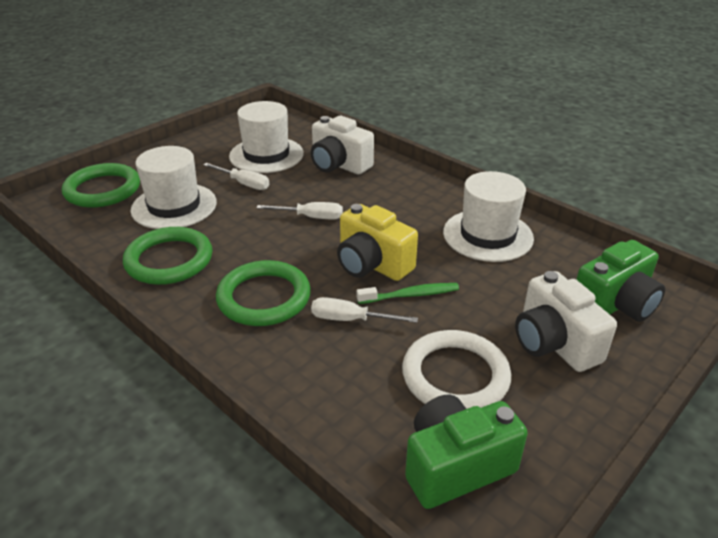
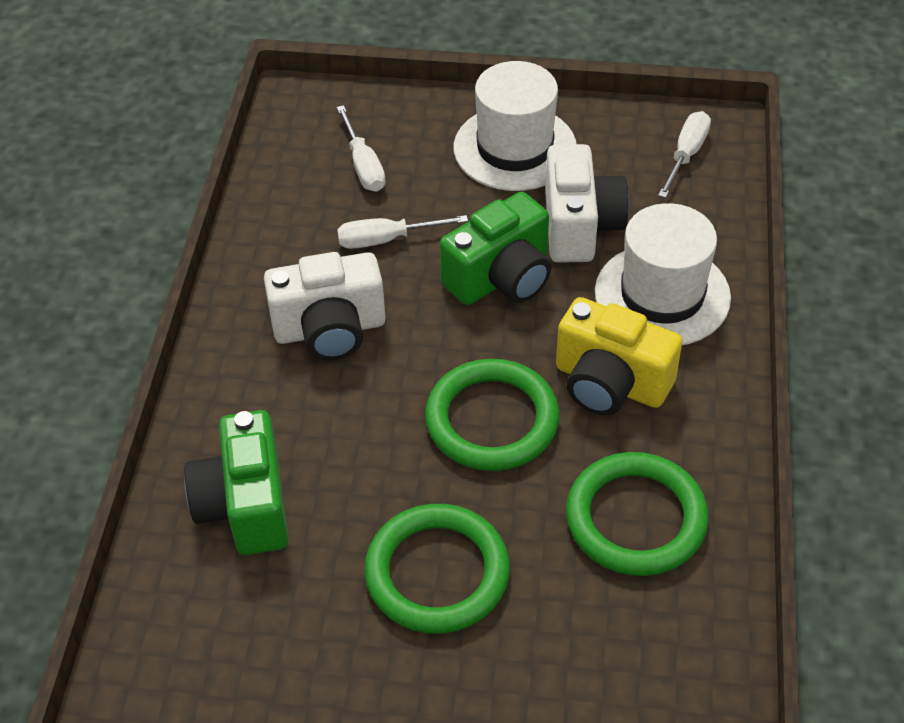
green toothbrush: [357,283,459,304] = 1 -> none = 0
white hat: [130,146,217,229] [229,101,304,173] [443,171,534,262] = 3 -> [454,61,577,191] [595,203,731,345] = 2
white ring: [402,330,511,409] = 1 -> none = 0

